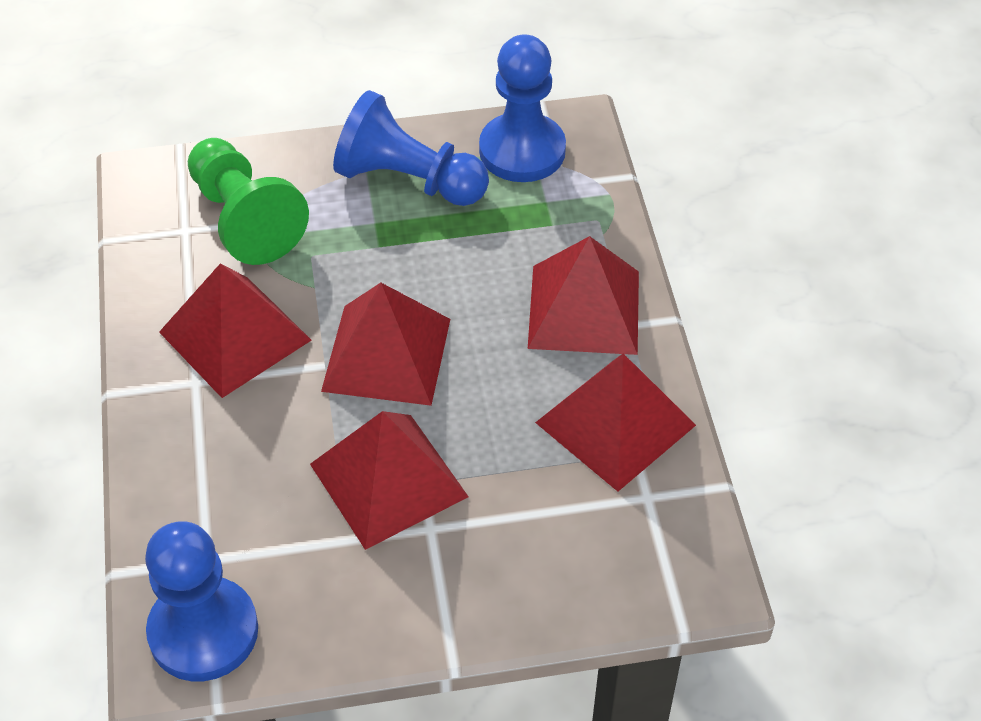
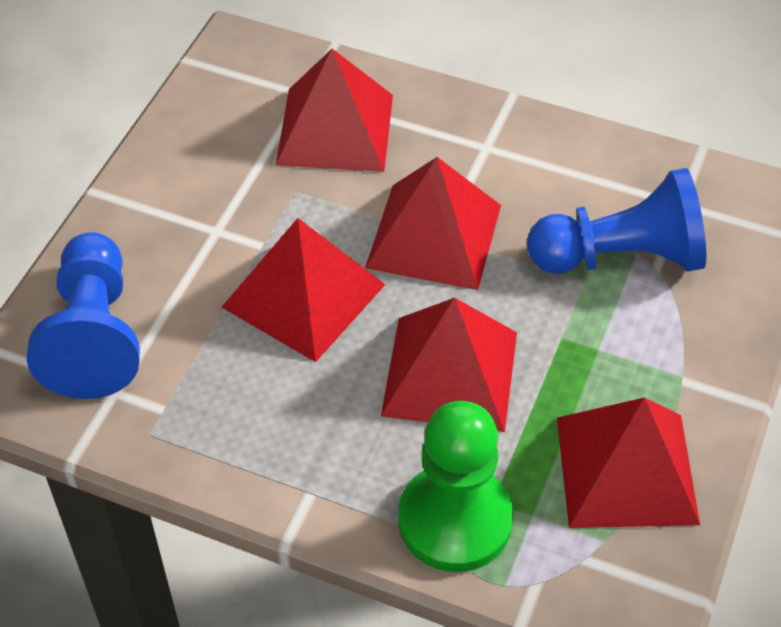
blue pawn: [145,521,258,681] [333,90,489,206] [479,34,566,182] = 3 -> [27,232,140,399] [527,168,706,274] = 2

